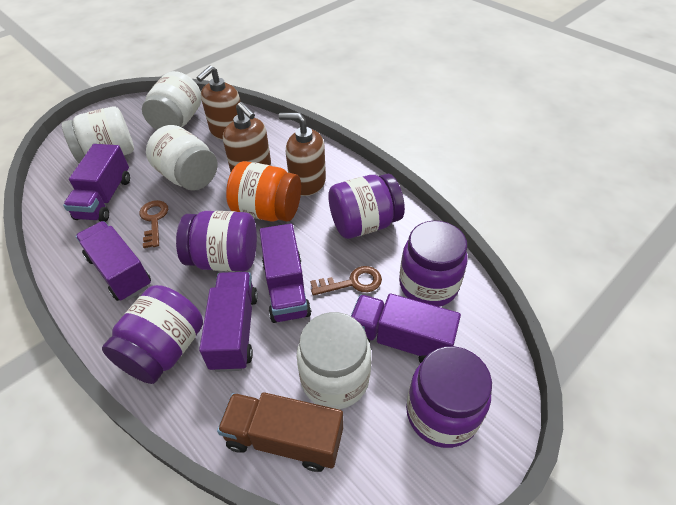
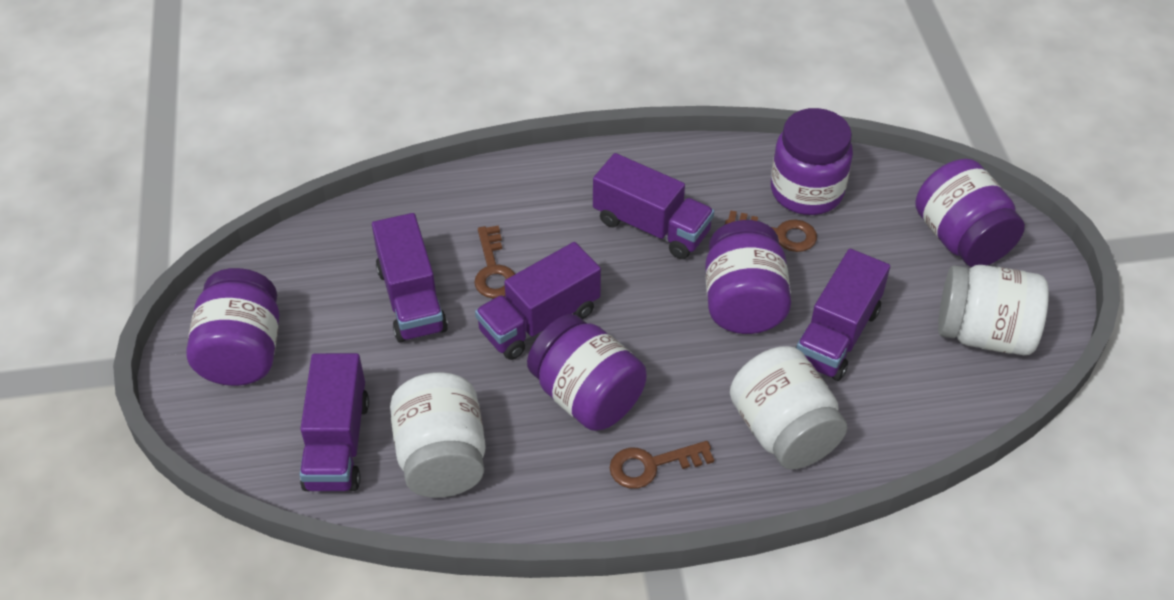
brown key: [139,200,168,248] [310,266,382,296] = 2 -> [474,225,515,299] [610,441,714,489] [725,210,817,252] = 3
brown soap dispenser: [197,65,241,140] [223,102,271,172] [279,113,326,196] = 3 -> none = 0
brown truck: [217,392,343,472] = 1 -> none = 0
orange jar: [226,161,301,222] = 1 -> none = 0
white jar: [62,106,134,163] [142,71,202,130] [146,125,217,191] [297,312,371,409] = 4 -> [390,372,486,498] [730,346,847,470] [938,265,1049,355] = 3

